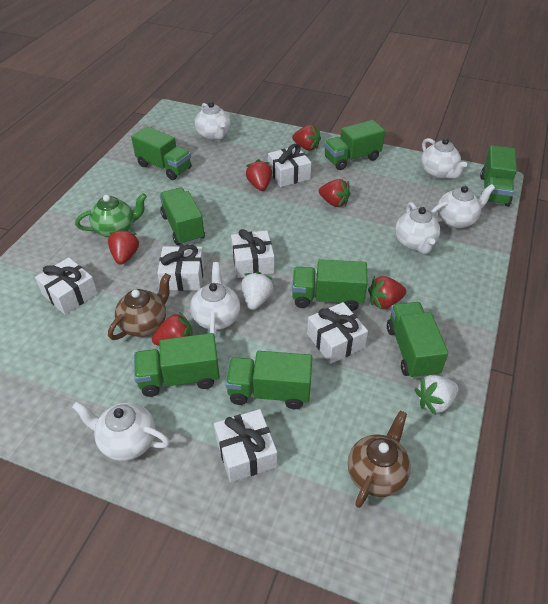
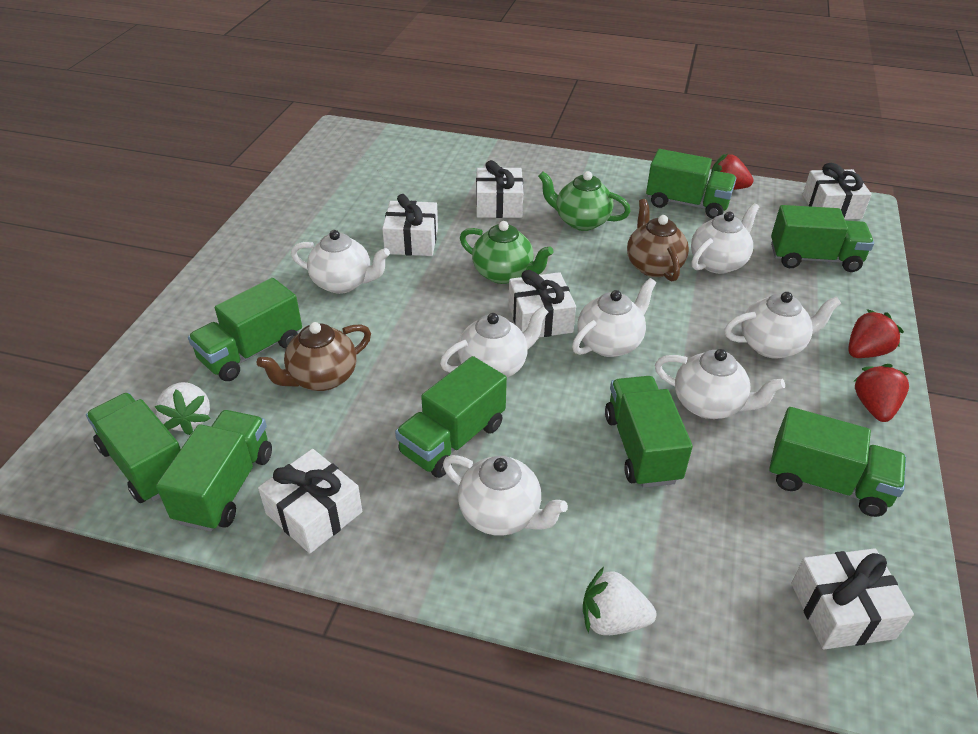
green teapot: [75,193,147,237] = 1 -> [460,221,553,284] [538,171,631,231] = 2
red strawberry: [108,229,140,265] [152,312,193,346] [246,159,272,191] [292,125,321,150] [319,179,351,207] [368,276,406,309] = 6 -> [711,154,754,190] [848,309,904,358] [853,364,909,422] = 3
white teapot: [72,401,170,461] [190,262,240,338] [195,102,231,141] [395,202,440,254] [421,138,467,179] [430,184,495,229] = 6 -> [291,230,390,294] [440,306,548,378] [443,455,568,536] [572,278,656,357] [655,349,785,419] [691,203,759,274] [724,292,841,359] = 7

